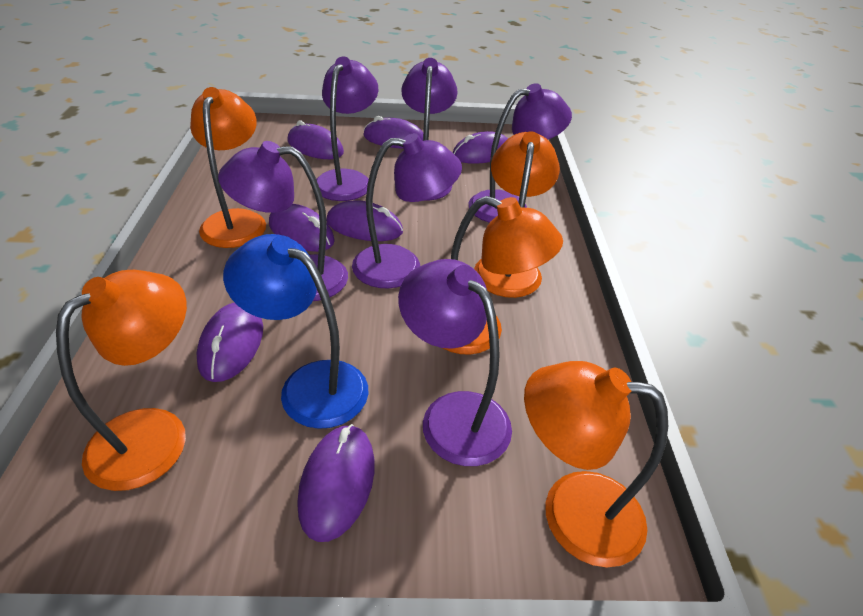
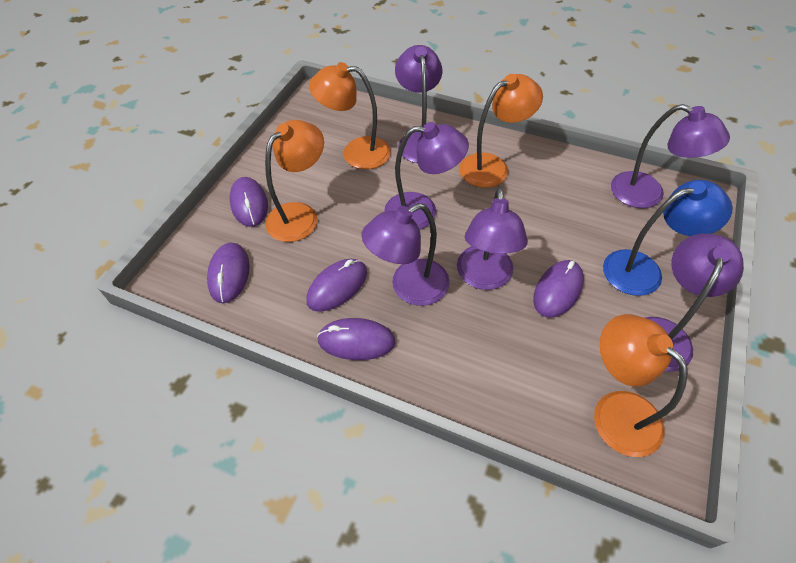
orange lamp: [56,270,187,491] [190,87,266,248] [443,196,563,355] [474,131,560,298] [524,361,668,567] = 5 -> [265,120,324,242] [309,62,391,169] [459,74,543,188] [594,314,688,457] = 4
purple mouse: [196,302,263,382] [269,204,335,252] [287,120,344,159] [297,424,375,542] [326,200,403,241] [363,116,423,149] [453,131,508,164] = 7 -> [207,242,250,304] [229,177,268,227] [306,259,367,312] [317,318,396,360] [533,260,584,318] = 5

